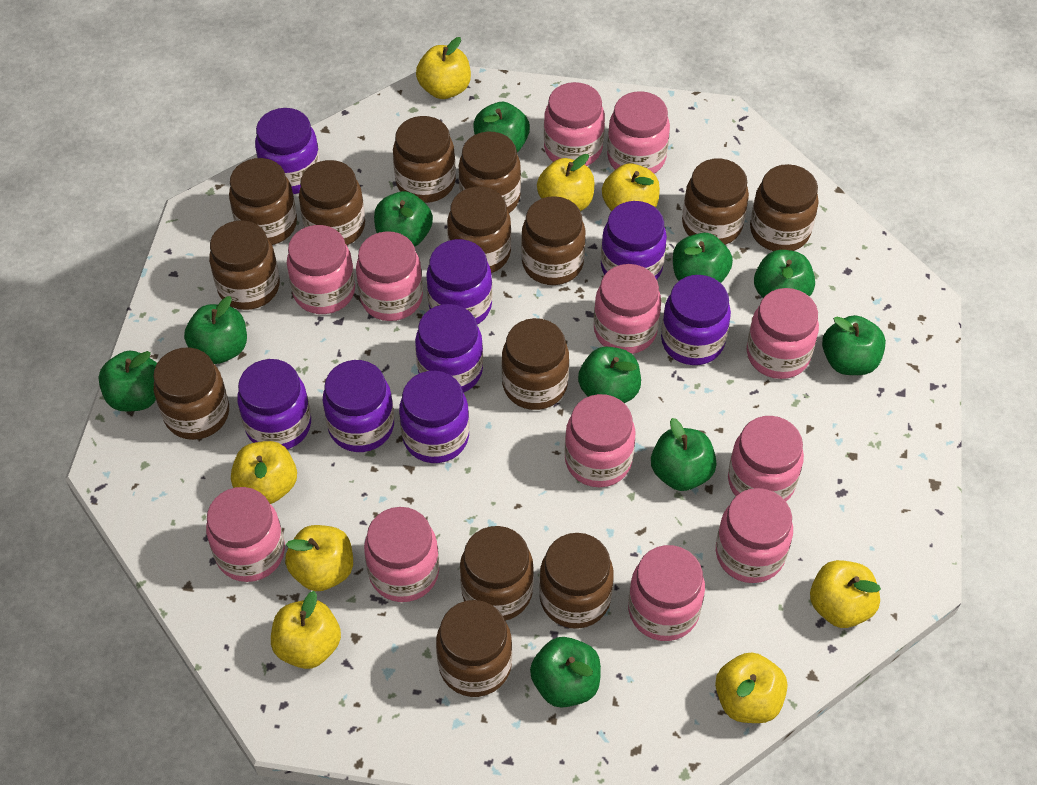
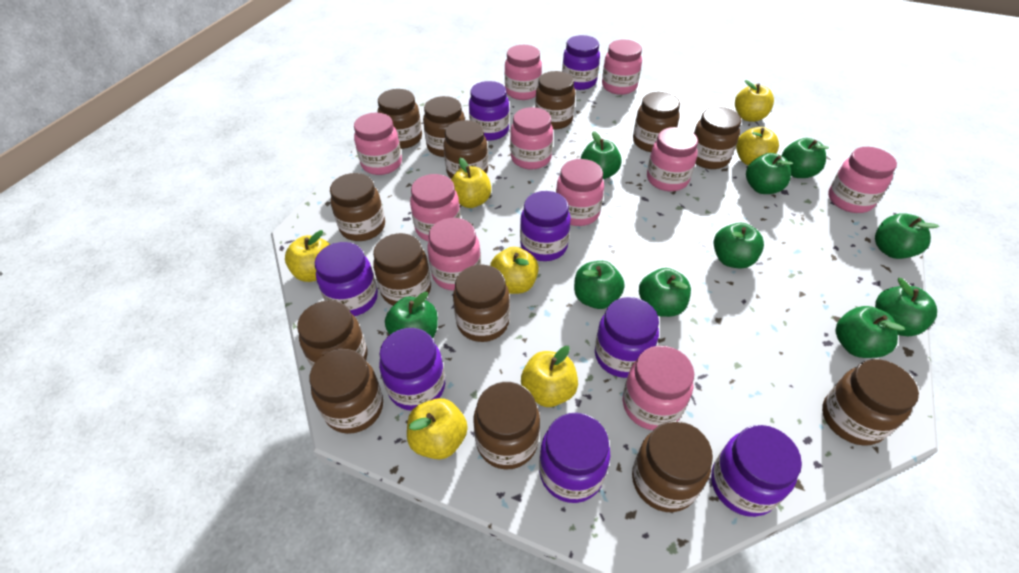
pink jar: [206,487,285,582] [287,225,355,314] [356,231,423,321] [364,507,439,602] [544,82,605,166] [564,394,636,487] [594,264,661,354] [607,91,670,173] [628,545,705,641] [716,488,793,583] [728,416,804,501] [747,288,819,379] = 12 -> [354,113,402,175] [410,174,461,241] [427,218,481,291] [505,45,542,100] [510,107,553,169] [556,159,604,226] [602,40,642,95] [623,346,694,430] [647,127,698,191] [828,147,897,213] = 10
yellow apple: [231,441,297,504] [271,591,341,669] [285,525,353,591] [416,37,471,99] [537,154,594,211] [602,163,660,211] [715,652,787,723] [810,560,881,628] = 8 -> [285,230,331,282] [407,398,468,459] [451,158,491,208] [490,247,539,294] [521,346,578,407] [735,80,774,122] [736,127,779,165] = 7

